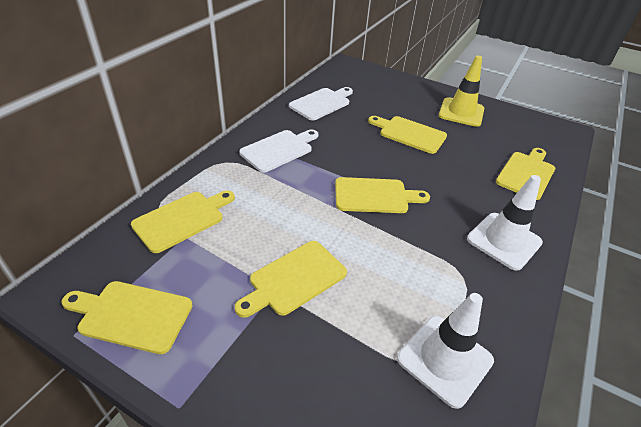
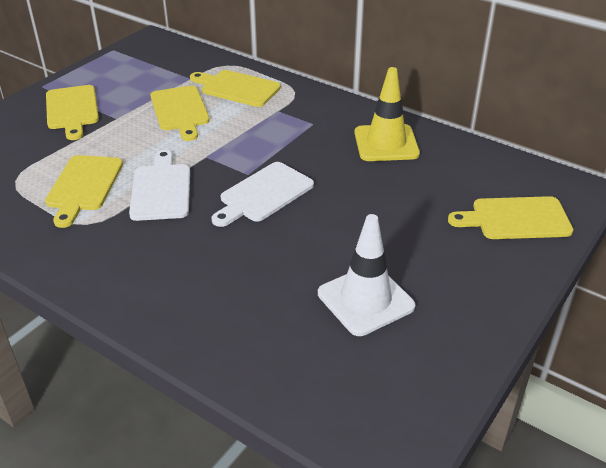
white traffic cone: [397,293,494,409] [467,175,543,271] = 2 -> [318,214,415,336] = 1
yellow cutting board: [61,281,193,354] [131,190,235,253] [235,241,347,318] [335,177,430,213] [368,116,447,154] [496,148,555,200] = 6 -> [45,155,123,228] [46,85,99,140] [151,86,210,141] [190,70,281,107] [448,196,573,239] = 5

